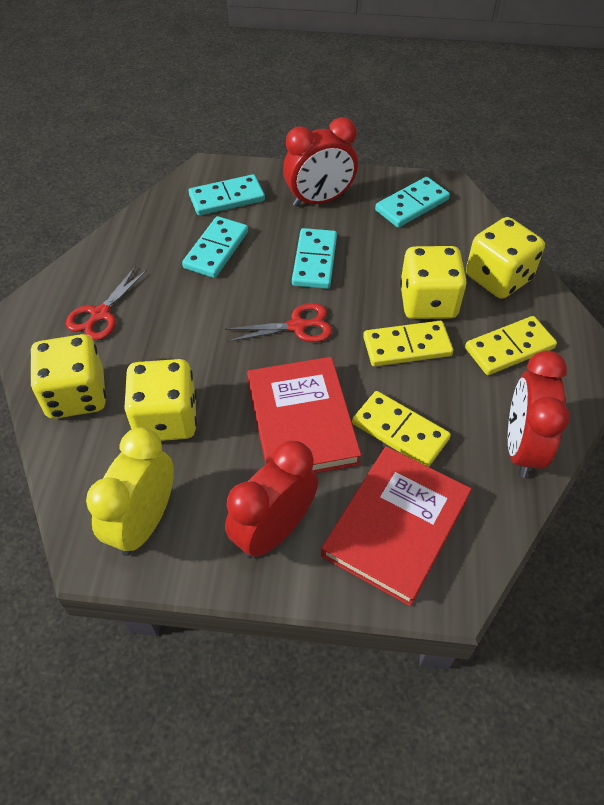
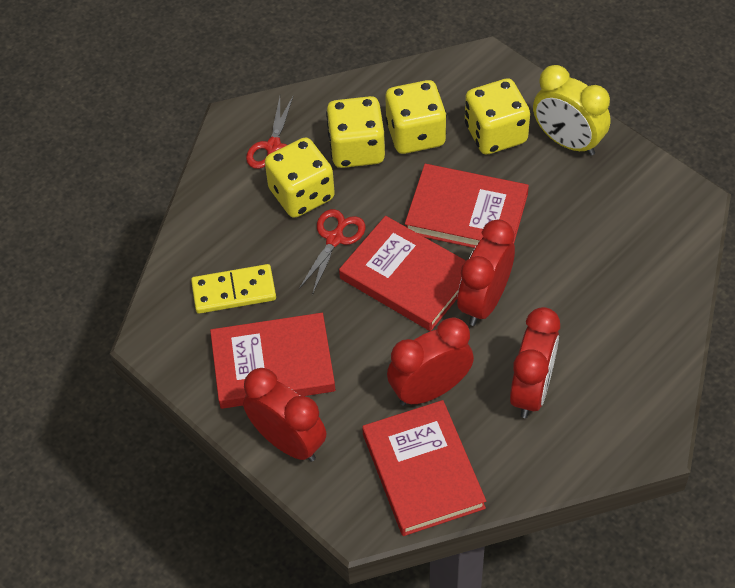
red book: [247,357,361,473] [321,446,472,606] = 2 -> [210,313,335,409] [339,216,466,331] [362,400,486,536] [405,164,529,248] = 4
red clock: [225,440,318,559] [283,117,358,207] [508,351,570,478] = 3 -> [243,368,326,462] [387,317,474,406] [457,219,515,326] [510,307,560,418] = 4
turquoise domino: [182,216,248,278] [189,174,265,216] [292,228,337,289] [375,177,450,228] = 4 -> none = 0
yellow domino: [352,391,451,467] [363,321,453,367] [465,316,557,375] = 3 -> [191,264,276,314] = 1

